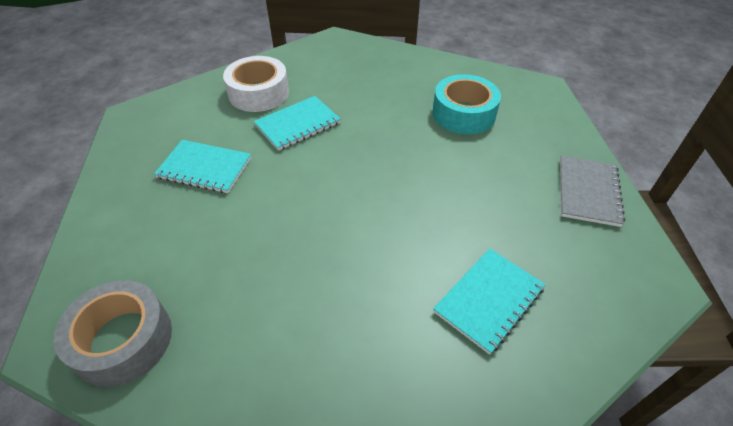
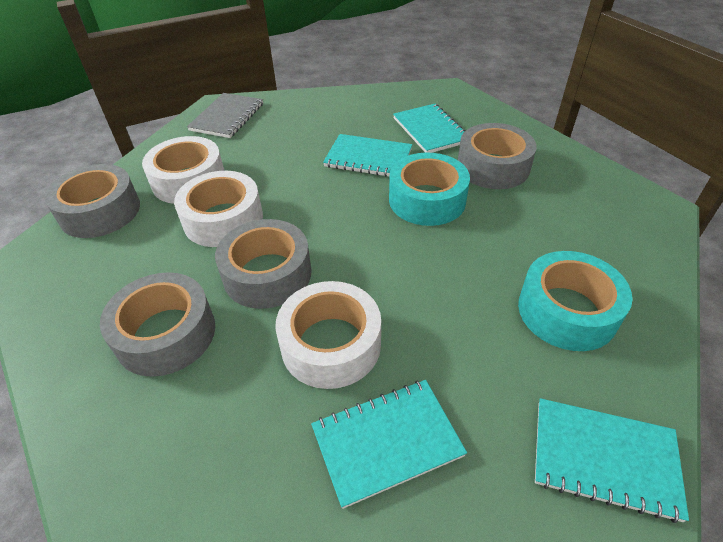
grey tape: [54,280,172,387] = 1 -> [44,164,140,238] [100,272,215,377] [215,219,311,309] [458,123,537,189] = 4
turquoise notebook: [154,140,251,193] [254,96,341,151] [433,248,546,355] = 3 -> [311,380,467,509] [323,134,412,177] [393,104,466,153] [535,398,689,523] = 4
turquoise tape: [432,74,501,134] = 1 -> [389,153,470,226] [518,251,633,351] = 2
white tape: [223,56,289,112] = 1 -> [142,136,224,204] [174,171,263,247] [275,281,381,389] = 3

